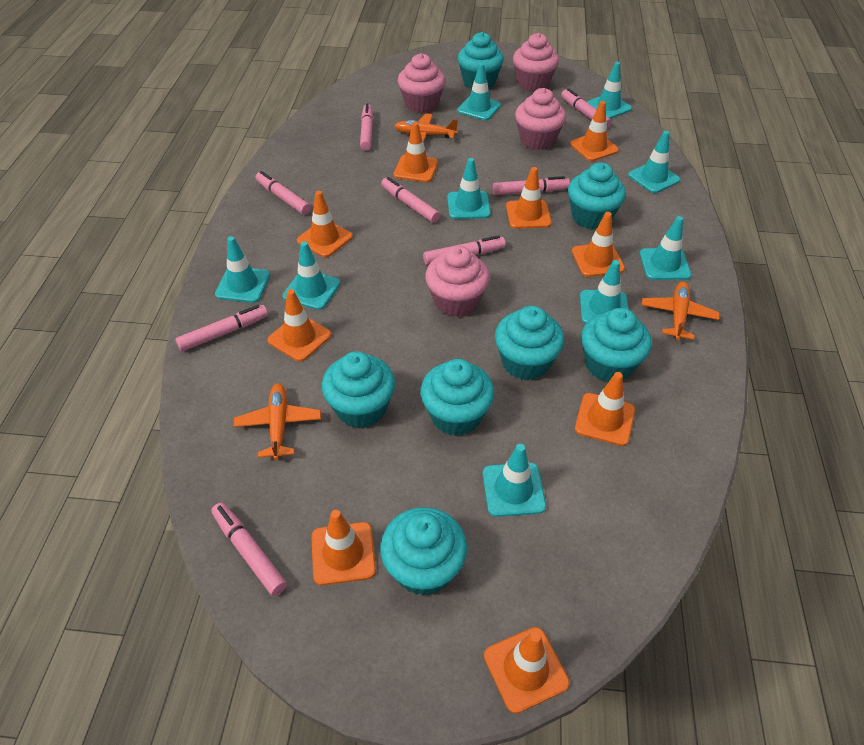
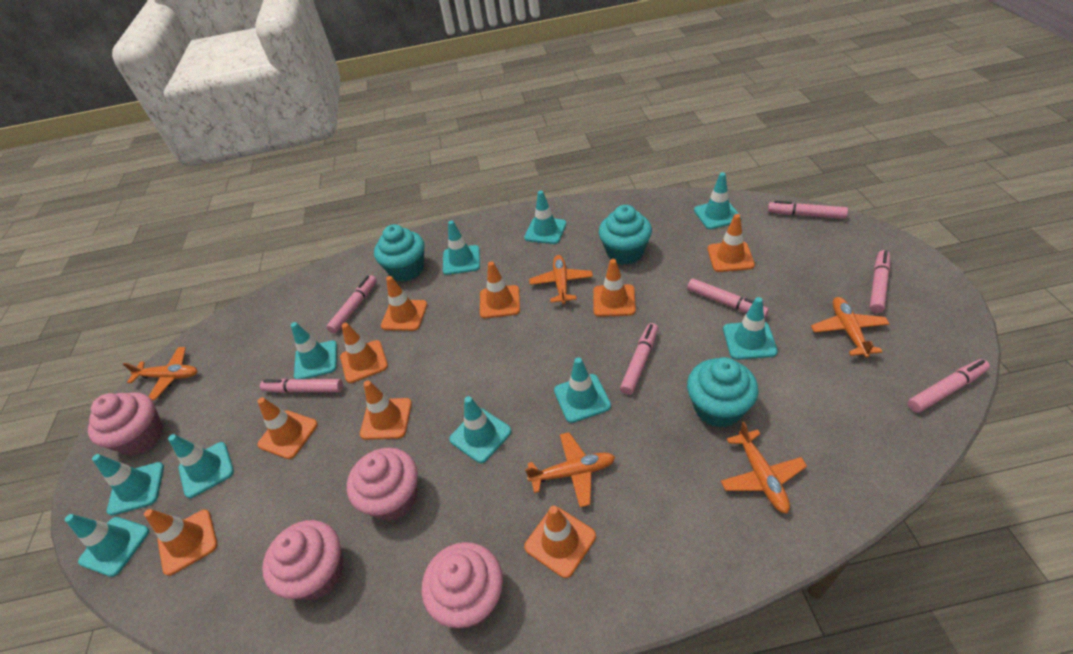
orange plane: [233,383,321,460] [395,113,458,143] [641,282,720,340] = 3 -> [123,347,197,400] [525,432,615,507] [529,255,593,304] [721,422,807,514] [811,297,890,358] = 5
pink marker: [175,305,268,352] [211,503,287,596] [255,171,311,215] [360,103,373,151] [381,177,440,223] [423,235,506,265] [493,176,570,195] [561,88,611,128] = 8 -> [260,379,343,393] [326,275,377,333] [620,323,658,395] [687,279,769,318] [768,201,848,219] [869,250,890,313] [908,359,990,413] = 7
turquoise cupcake: [322,351,395,428] [380,507,467,596] [420,359,494,436] [458,32,504,89] [495,306,564,380] [568,163,626,230] [581,308,651,382] = 7 -> [374,224,424,282] [599,205,652,265] [687,357,759,428] = 3
turquoise traffic cone: [215,236,270,303] [283,241,340,310] [447,158,491,219] [457,63,501,120] [483,444,546,517] [580,260,629,324] [587,62,632,119] [628,131,680,193] [640,216,691,280] = 9 -> [65,514,149,577] [92,454,164,516] [168,434,234,498] [291,322,337,379] [443,221,480,275] [449,396,511,463] [524,190,567,244] [554,357,611,423] [694,172,742,229] [723,297,778,360] = 10

